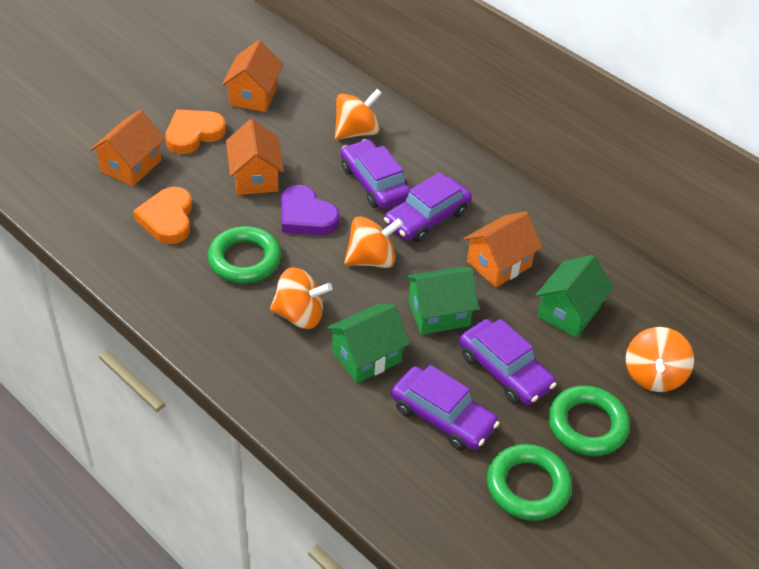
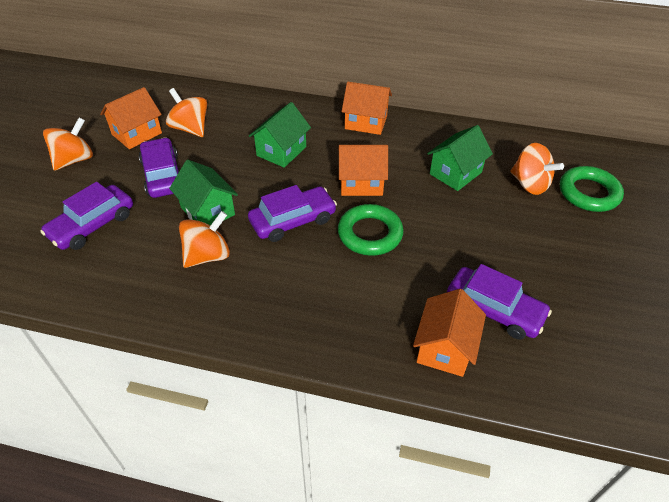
green ring: [208,226,281,284] [487,444,572,521] [548,385,630,456] = 3 -> [338,204,404,256] [560,166,624,212] = 2
orange heart: [133,187,192,244] [165,110,226,154] = 2 -> none = 0
purple heart: [281,185,339,235] = 1 -> none = 0

